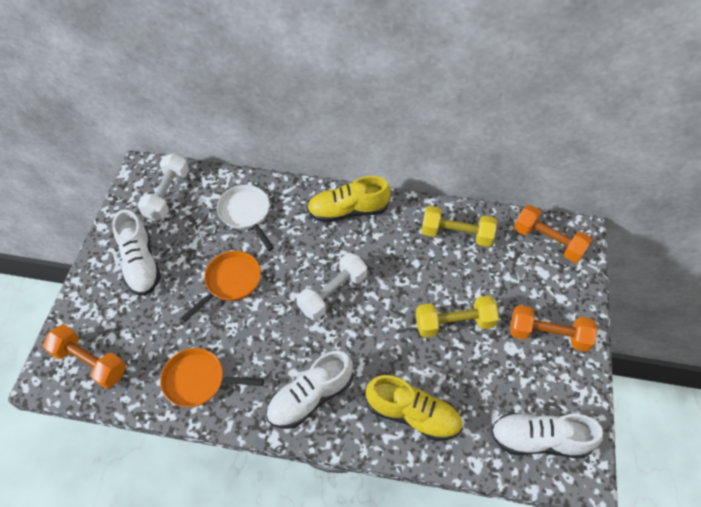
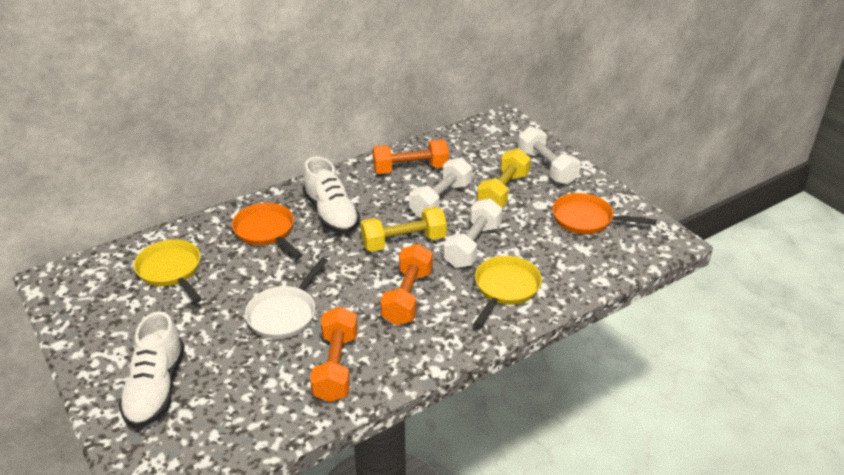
white dumbbell: [137,153,189,221] [296,253,367,321] = 2 -> [409,157,472,218] [444,198,503,268] [518,126,580,185] = 3
white shoe: [112,210,161,296] [266,351,353,429] [491,413,603,458] = 3 -> [119,311,185,429] [303,157,360,234] = 2
yellow pan: none = 0 -> [134,240,202,303] [474,256,542,327] = 2
yellow shoe: [307,176,390,223] [366,375,463,441] = 2 -> none = 0

